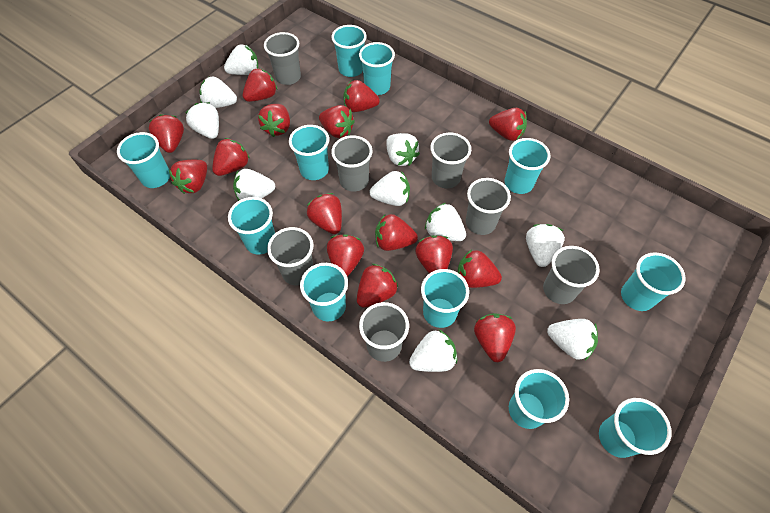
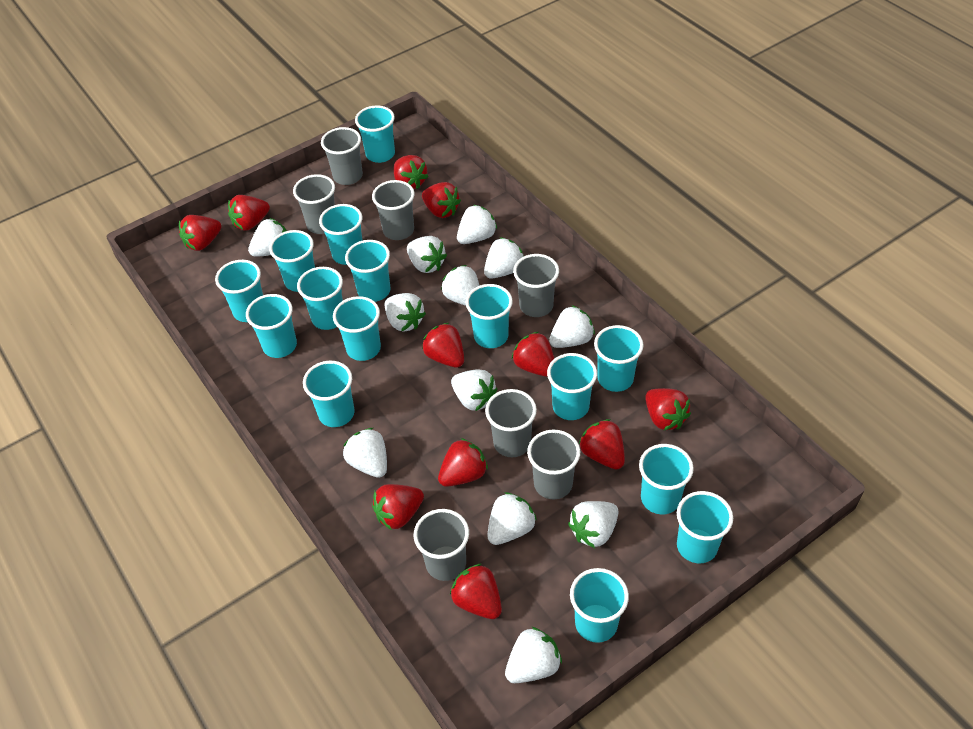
red strawberry: [149,114,184,153] [169,160,207,194] [212,138,250,176] [243,68,277,102] [258,104,290,137] [307,193,342,234] [319,105,355,138] [327,234,364,276] [343,80,380,112] [357,264,398,308] [375,214,418,251] [415,235,453,273] [458,250,502,288] [474,313,516,362] [489,108,527,141] = 15 -> [179,215,221,251] [228,195,270,231] [372,484,424,530] [393,155,428,189] [422,182,461,218] [422,323,464,368] [438,438,488,487] [450,564,502,619] [512,332,554,377] [579,419,625,470] [645,388,691,430] = 11
turquoise cup: [117,132,170,188] [228,197,275,254] [289,125,329,180] [300,263,348,322] [331,25,367,77] [359,42,395,95] [421,269,469,328] [504,138,550,194] [509,369,569,429] [599,398,671,458] [621,252,686,311] = 11 -> [215,260,263,322] [246,294,297,358] [269,230,315,292] [297,267,343,330] [303,361,355,427] [319,204,363,265] [333,296,381,361] [345,240,390,302] [355,106,395,163] [466,284,513,348] [547,353,597,420] [570,568,629,643] [594,325,644,392] [639,444,694,514] [677,491,733,563] = 15
white strawberry: [186,102,219,139] [199,77,237,108] [224,44,258,75] [233,169,275,201] [369,171,410,206] [386,133,420,166] [409,330,457,372] [425,203,466,241] [526,224,565,267] [547,319,598,360] = 10 -> [248,218,287,257] [343,428,387,478] [385,293,426,332] [407,236,447,273] [441,265,479,306] [451,369,497,411] [457,205,497,244] [484,237,524,279] [487,492,537,545] [505,627,562,683] [549,305,595,348] [568,501,619,548] = 12

